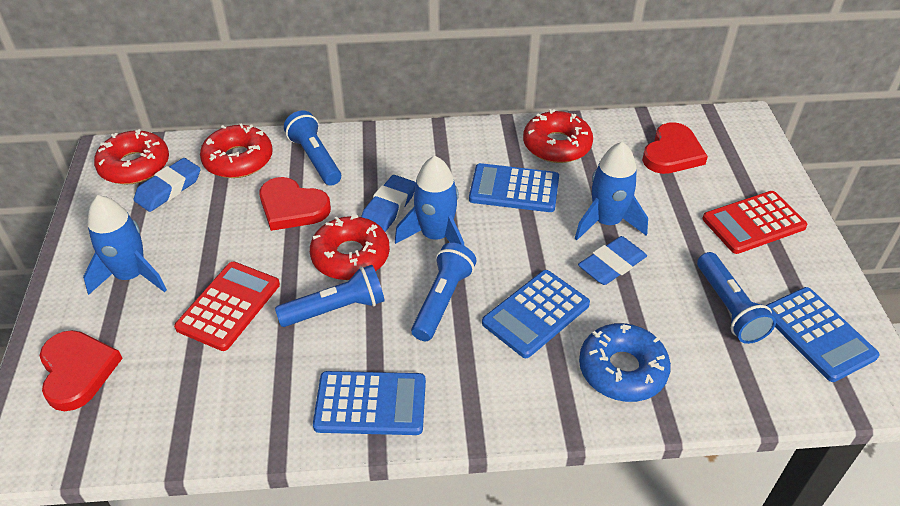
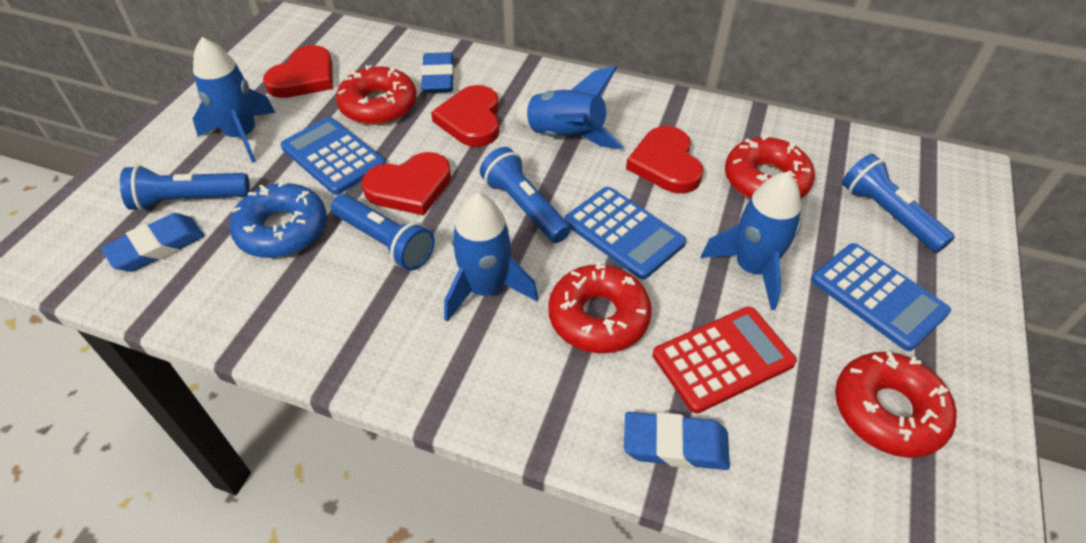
blue calculator: [313,371,426,435] [469,163,559,212] [482,270,590,358] [765,287,880,382] = 4 -> [280,117,386,195] [564,187,686,279] [811,243,951,351] = 3
blue rocket: [83,195,167,295] [395,156,464,246] [575,142,648,240] = 3 -> [193,37,275,163] [444,193,538,322] [514,66,623,149] [701,172,802,310] = 4
red calculator: [174,261,280,351] [702,191,808,254] = 2 -> [653,307,797,414] = 1
red heart: [40,330,123,411] [259,177,331,231] [642,122,708,174] = 3 -> [263,45,333,98] [362,152,451,215] [431,85,499,147] [626,126,703,193] = 4

